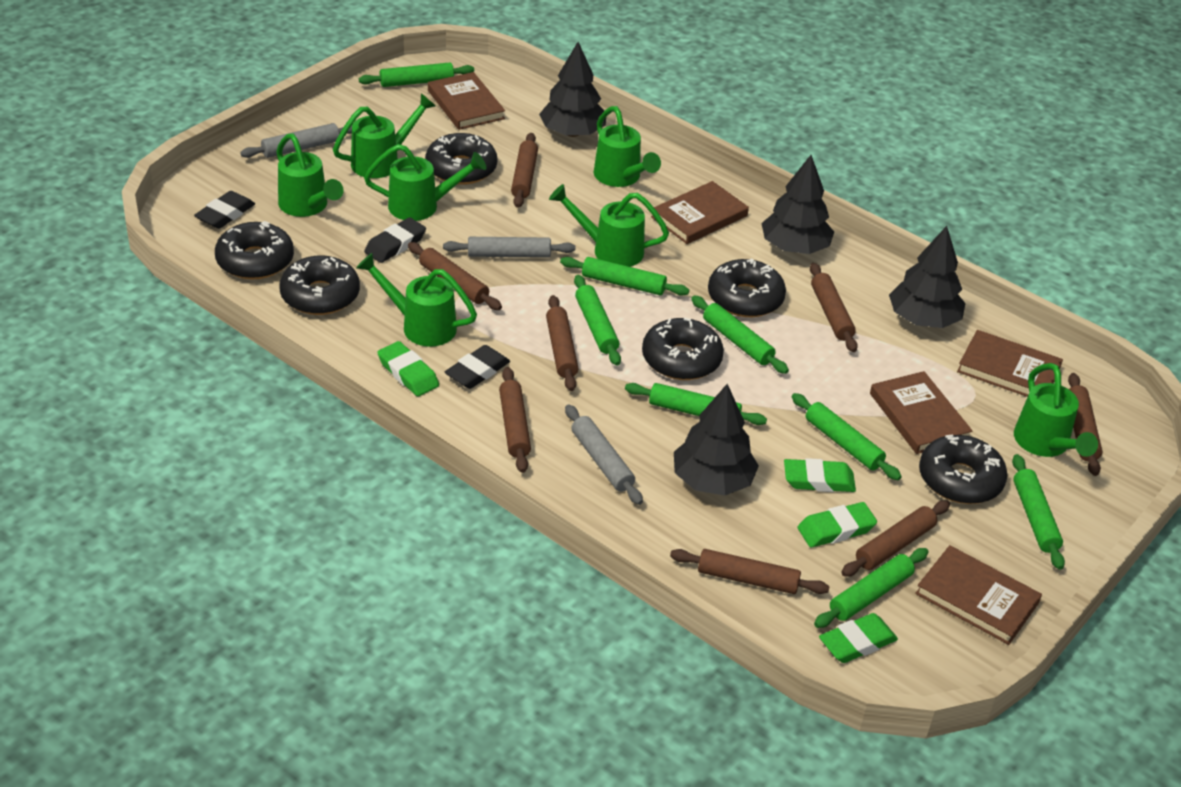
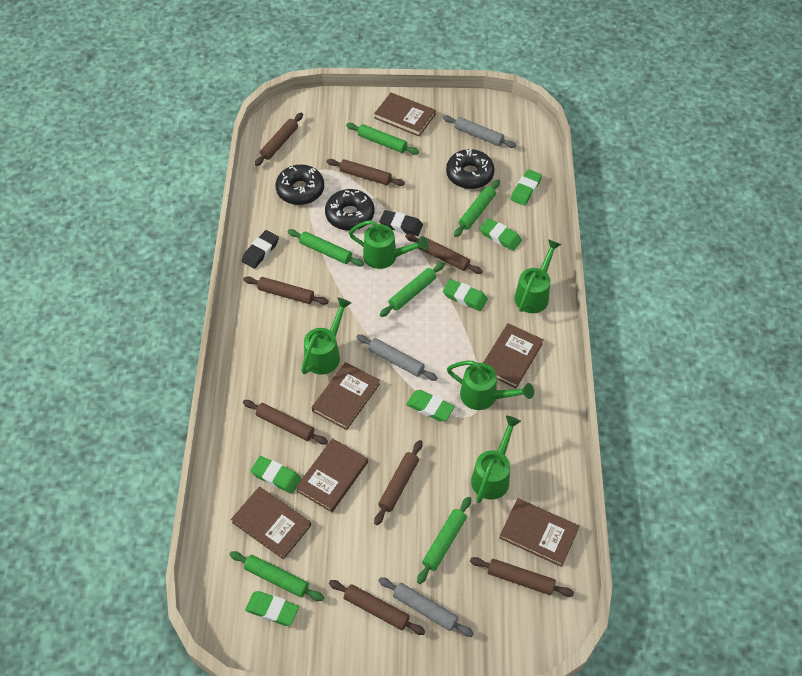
black donut: [215,221,294,280] [279,255,360,315] [425,133,497,185] [642,318,724,380] [708,259,786,317] [919,435,1007,504] = 6 -> [276,164,324,205] [325,189,374,231] [446,149,494,189] = 3
black eraser: [194,191,255,229] [364,217,426,263] [445,345,510,389] = 3 -> [242,230,279,269] [380,210,423,236] = 2
black tree: [539,42,606,137] [674,384,759,495] [761,155,834,254] [889,226,965,328] = 4 -> none = 0
brown book: [428,72,505,130] [651,181,749,244] [870,371,973,454] [915,545,1042,645] [957,330,1063,397] = 5 -> [231,486,311,560] [296,438,368,512] [312,362,380,430] [374,93,436,136] [483,323,544,388] [499,498,579,567] = 6
green eraser: [377,341,439,396] [784,458,856,492] [798,502,877,547] [819,613,898,663] = 4 -> [245,591,299,626] [250,456,301,494] [406,390,455,422] [443,279,488,311] [479,218,522,251] [510,169,542,206] = 6
green rolling pin: [359,62,474,87] [560,257,689,296] [574,275,621,366] [625,383,767,425] [691,296,789,374] [792,393,902,480] [814,548,928,628] [1012,454,1065,570] = 8 -> [229,551,324,601] [288,229,364,267] [346,123,419,155] [380,262,445,317] [417,497,471,584] [454,180,500,237] = 6
green watering can: [276,133,344,217] [333,93,436,178] [356,253,477,347] [364,144,486,221] [549,184,669,267] [593,106,661,187] [1014,363,1098,457] = 7 -> [301,298,351,375] [349,220,429,269] [447,361,534,410] [471,416,521,503] [514,239,562,313] = 5

